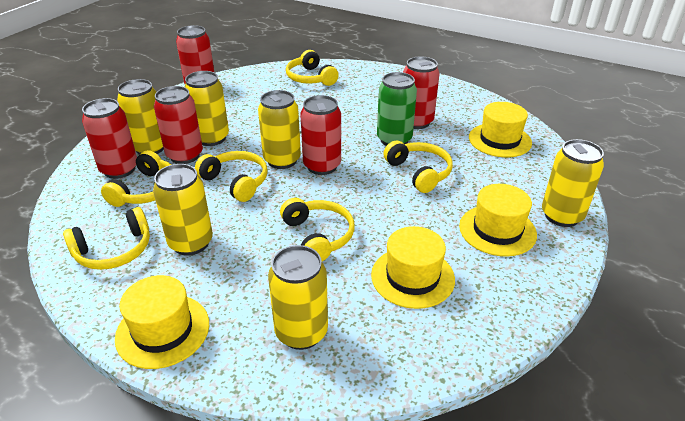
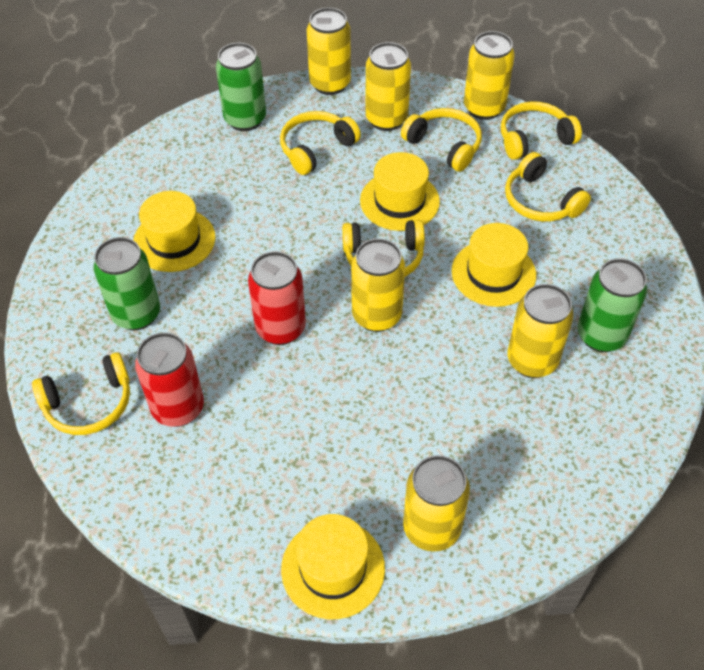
green can: [377,72,417,146] = 1 -> [93,237,160,330] [216,43,266,131] [577,258,647,352] = 3
red can: [82,98,137,179] [154,86,203,164] [176,25,215,84] [300,95,341,175] [403,57,440,129] = 5 -> [135,332,204,427] [248,251,306,345] = 2

